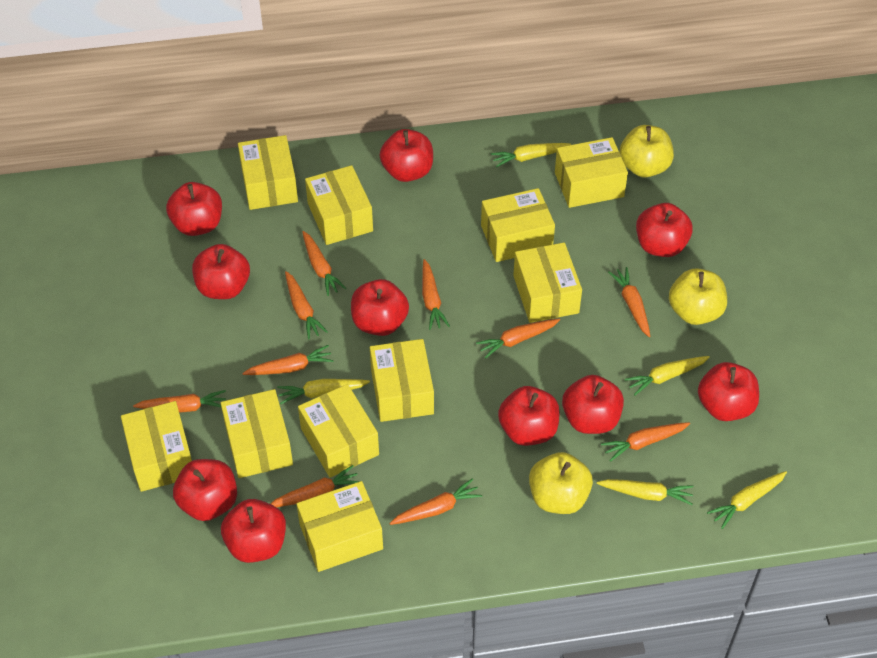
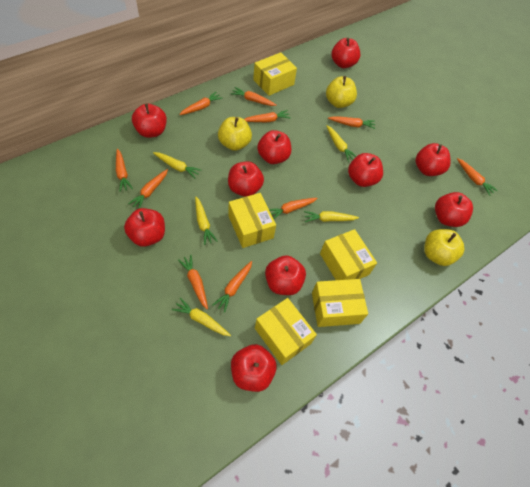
yellow box: [121,401,192,492] [221,389,293,478] [238,135,298,210] [297,481,383,572] [298,384,379,478] [305,165,373,245] [370,339,434,422] [481,188,555,262] [513,243,582,323] [555,137,628,208] = 10 -> [228,193,276,248] [253,52,297,96] [255,298,317,365] [312,279,368,327] [320,229,377,280] = 5

